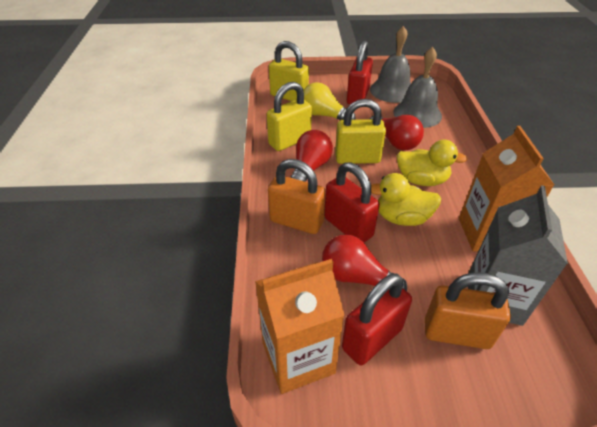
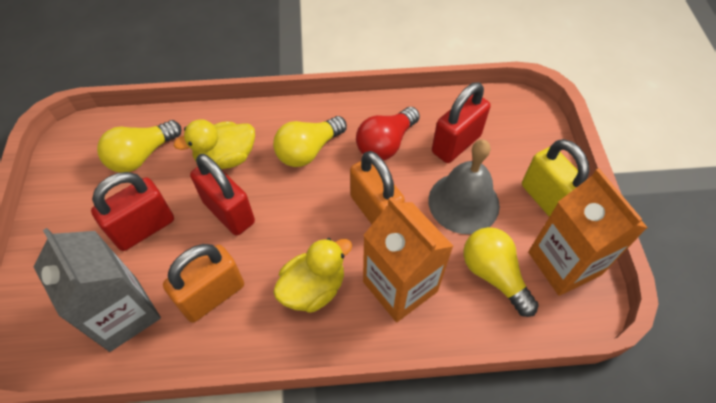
grey bell: [370,26,411,103] [393,47,442,128] = 2 -> [428,139,500,234] = 1
red light bulb: [291,130,333,182] [322,234,407,291] [370,115,424,150] = 3 -> [356,107,420,160] = 1
yellow light bulb: [303,82,356,120] = 1 -> [97,120,182,173] [273,116,347,167] [464,227,539,317] = 3
yellow padlock: [267,82,312,151] [269,41,309,101] [335,99,386,164] = 3 -> [522,139,589,217] = 1

